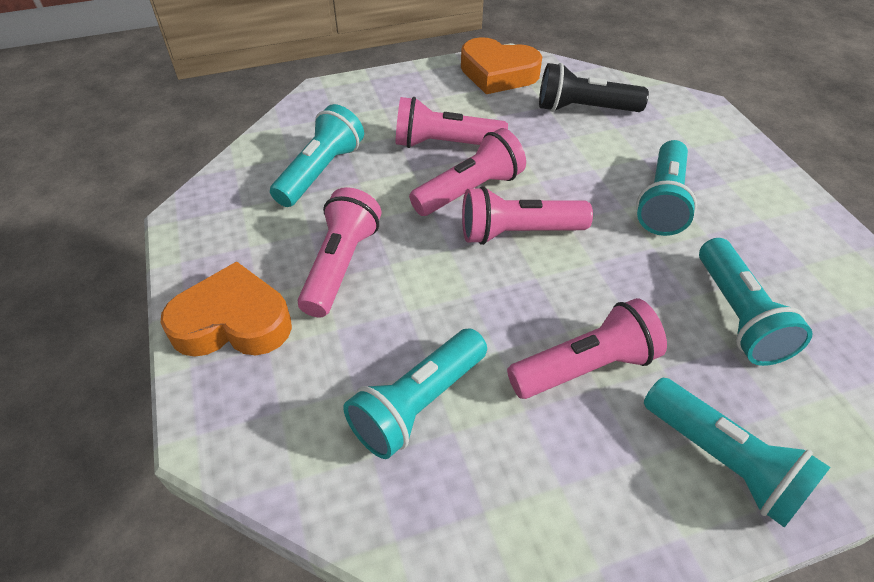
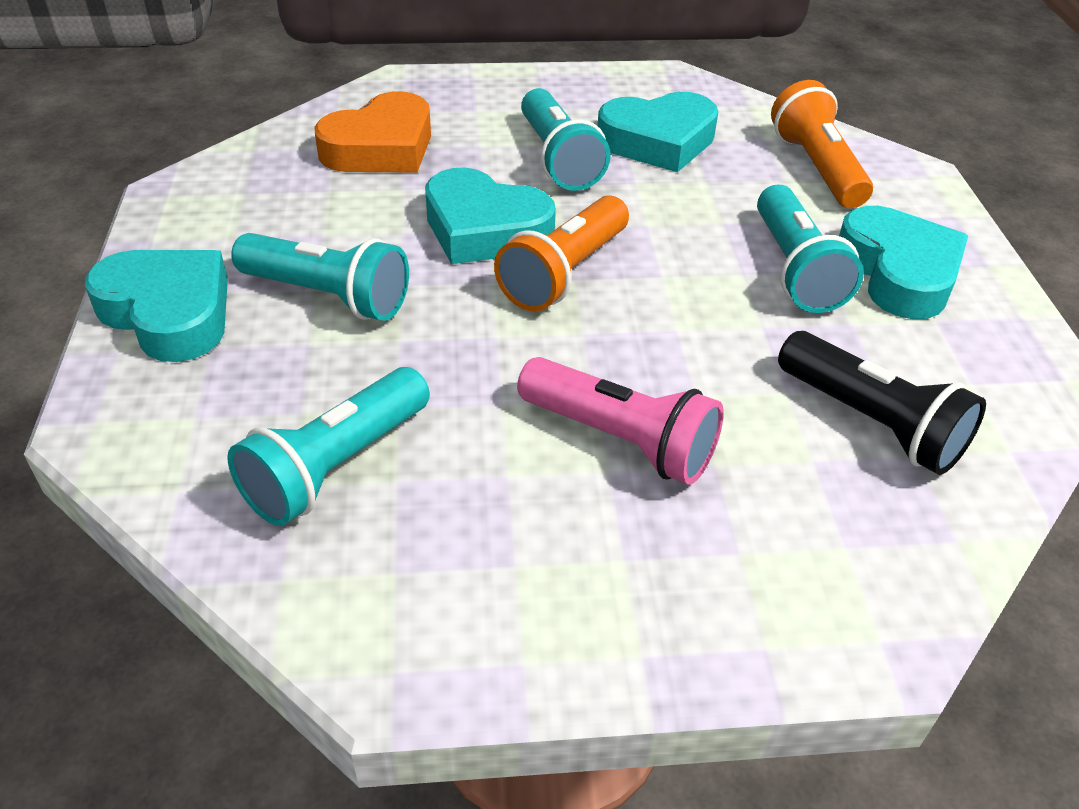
orange flashlight: none = 0 -> [494,195,629,311] [771,80,873,208] = 2
orange heart: [160,261,292,357] [461,37,542,94] = 2 -> [315,91,431,172] = 1
pink flashlight: [298,187,381,318] [396,97,508,148] [409,128,526,216] [462,186,593,245] [507,298,667,399] = 5 -> [517,357,724,485] = 1
turquoise flashlight: [270,104,364,207] [343,328,487,459] [636,140,697,236] [644,378,831,528] [699,238,813,366] = 5 -> [227,367,430,526] [231,233,409,321] [521,88,611,191] [757,185,864,313] = 4
turquoise heart: none = 0 -> [85,250,228,362] [425,167,556,264] [598,92,718,172] [839,206,968,319] = 4

